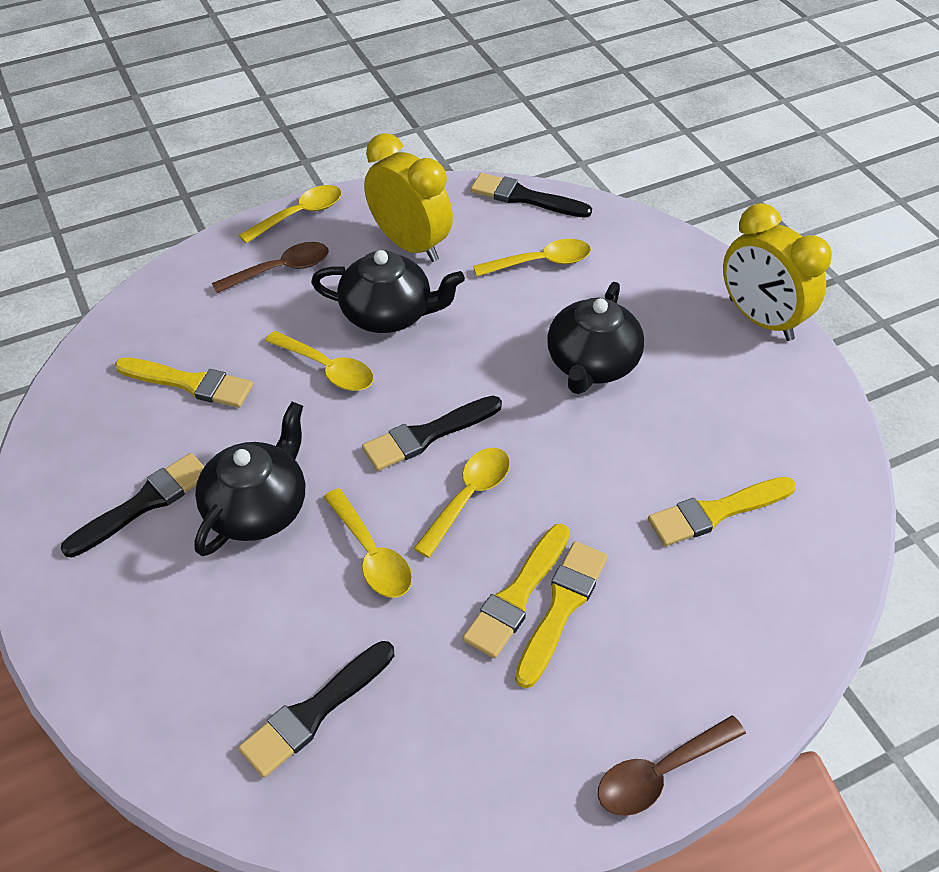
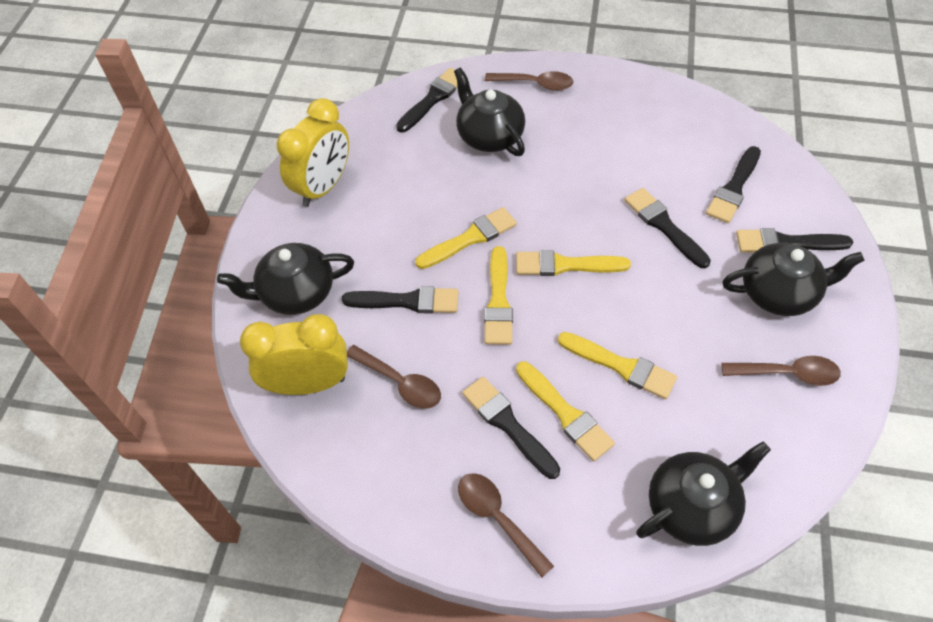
black brush: [61,453,205,557] [238,641,394,778] [362,396,502,471] [471,173,592,218] = 4 -> [342,286,458,314] [396,68,457,132] [462,376,560,479] [624,188,711,268] [706,146,761,223] [736,228,853,252] = 6
black teapot: [194,401,305,556] [311,250,465,333] [547,282,645,394] = 3 -> [217,243,354,315] [454,68,525,156] [636,441,771,546] [722,243,865,316] = 4
brown spoon: [212,242,329,293] [598,715,746,816] = 2 -> [347,345,441,409] [458,473,554,578] [485,71,573,91] [721,356,841,386] = 4
yellow brush: [115,357,253,408] [463,524,570,659] [515,541,608,688] [648,477,796,546] = 4 -> [415,207,517,269] [484,246,513,345] [516,250,631,276] [516,361,615,461] [558,332,677,399] = 5
yellow spoon: [239,185,342,244] [265,331,374,391] [324,488,412,598] [413,448,510,558] [473,239,591,276] = 5 -> none = 0

